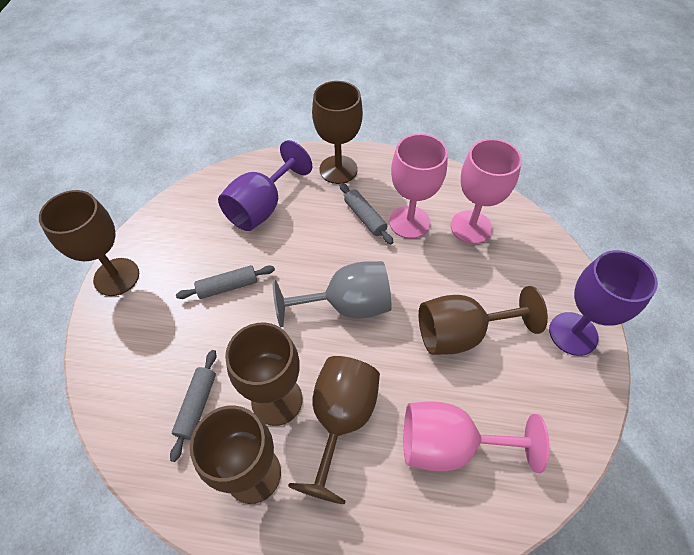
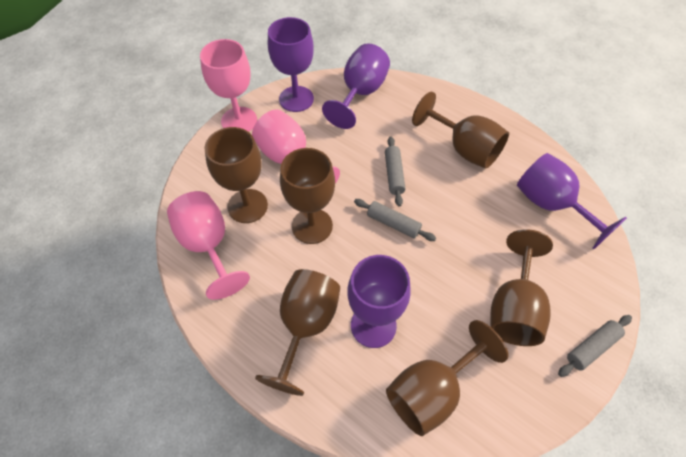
grey goblet: [273,261,392,327] = 1 -> none = 0
purple goblet: [218,140,312,231] [549,250,658,356] = 2 -> [268,17,314,112] [322,43,390,129] [347,255,411,348] [517,153,627,249] = 4

